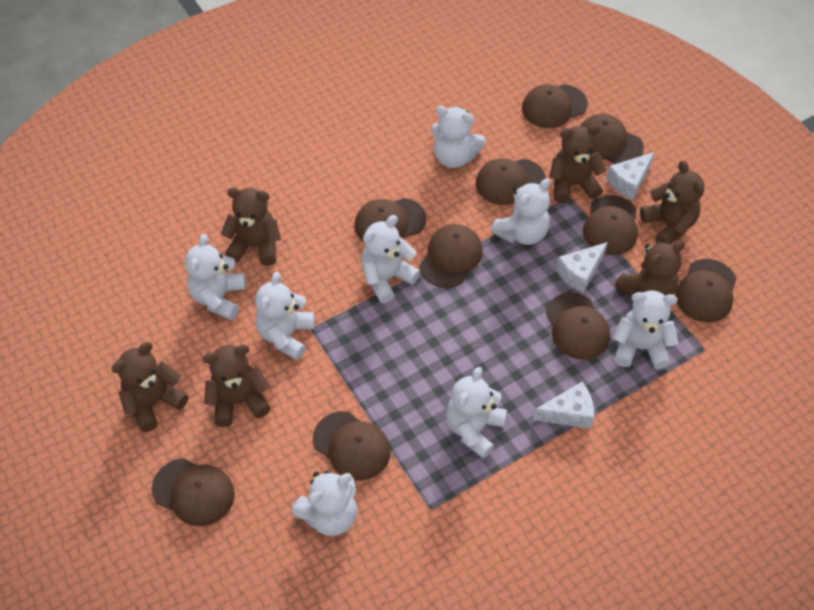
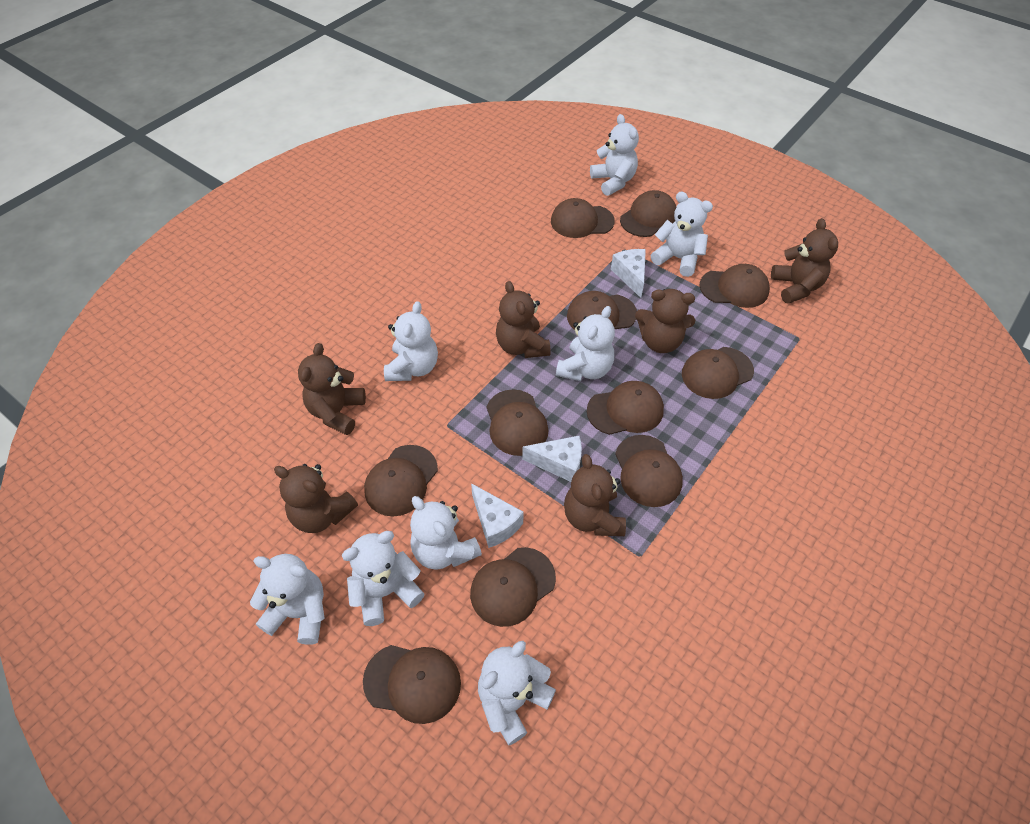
brown cap: [152,458,235,526] [313,411,391,481] [354,198,426,242] [419,224,483,288] [476,158,546,205] [522,84,588,128] [546,293,610,360] [580,114,644,164] [583,195,638,255] [675,259,737,322] = 10 -> [363,645,461,724] [364,445,438,516] [470,547,556,627] [486,389,548,456] [551,198,615,238] [567,291,637,330] [587,381,664,435] [615,435,683,507] [620,190,676,237] [682,347,754,399] [700,264,770,308] = 11

